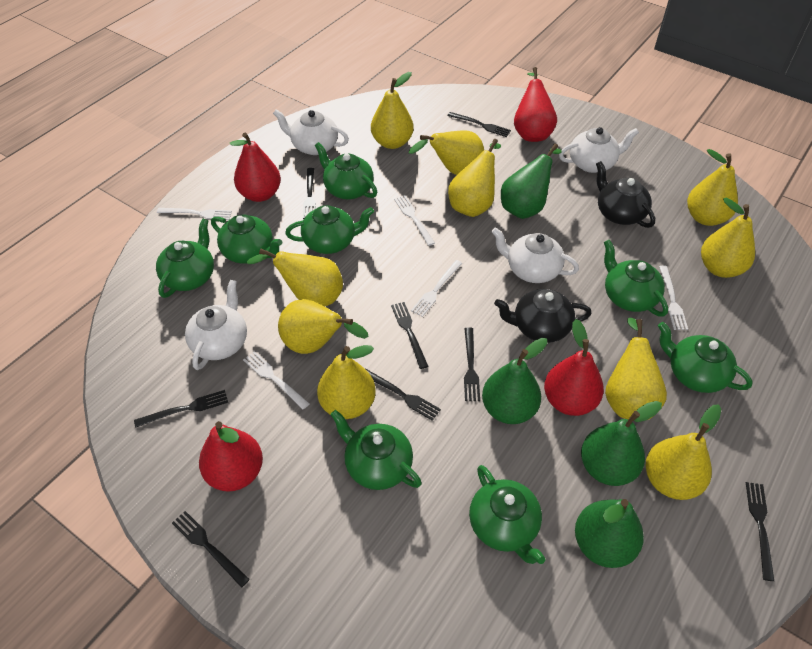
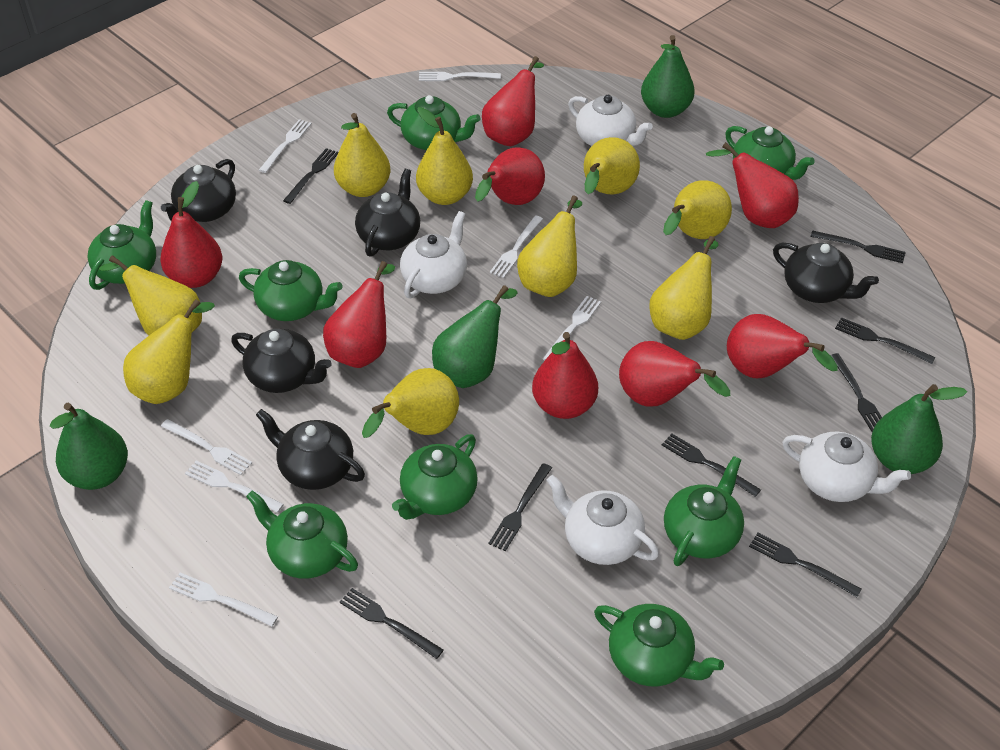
black teapot: [494,289,592,343] [596,161,655,228] = 2 -> [161,159,236,222] [231,329,332,393] [256,409,365,490] [355,169,420,257] [773,243,879,303] = 5
red pear: [199,421,263,492] [230,132,281,202] [514,67,557,142] [544,319,604,416] = 4 -> [160,181,222,288] [323,261,395,368] [475,147,545,205] [482,56,544,146] [532,332,598,419] [619,341,730,407] [706,142,799,228] [727,314,837,378] = 8
white fork: [157,208,232,220] [243,351,309,410] [394,195,435,246] [411,260,462,317] [659,266,688,330] = 5 -> [161,419,252,475] [169,573,278,626] [185,461,284,512] [259,119,312,173] [419,72,501,81] [490,215,543,278] [543,296,601,361] = 7
yellow pear: [247,248,343,306] [278,299,369,354] [317,345,376,419] [371,72,414,149] [409,130,484,175] [448,139,501,217] [605,318,667,420] [646,404,721,500] [687,149,738,226] [701,198,755,278] = 10 -> [99,255,202,336] [123,299,215,404] [334,113,391,197] [362,368,459,438] [416,107,473,205] [517,195,582,297] [584,137,640,195] [649,236,718,340] [663,180,732,239] = 9

